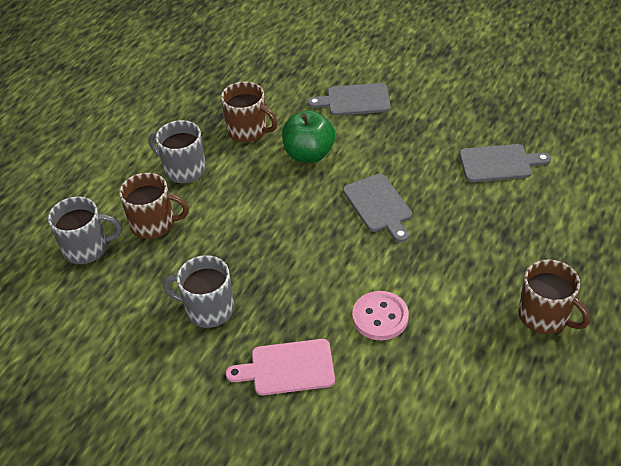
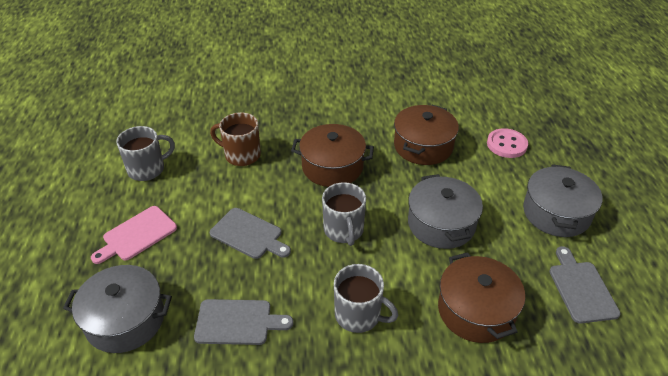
brown mug: [119,173,189,239] [221,81,278,142] [518,259,590,334] = 3 -> [210,112,261,166] = 1
brown pot: none = 0 -> [291,124,374,187] [394,105,459,165] [438,252,525,343] = 3
green apple: [282,110,335,163] = 1 -> none = 0
grey pot: none = 0 -> [63,265,172,353] [408,174,483,249] [523,164,603,237] = 3

